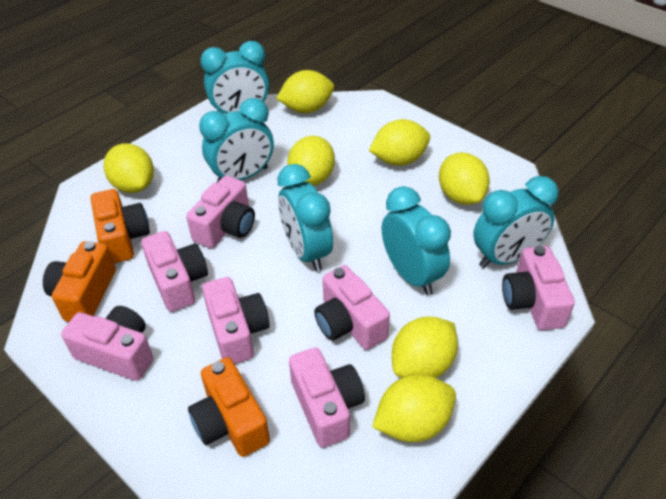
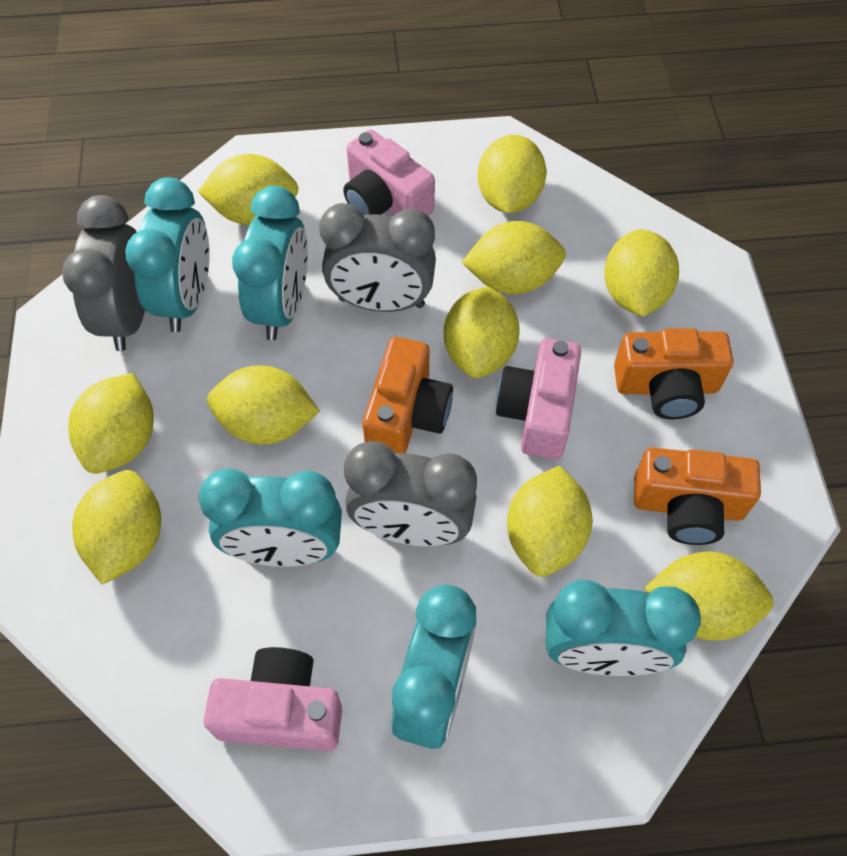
grey clock: none = 0 -> [62,195,145,351] [319,203,436,312] [344,441,477,546] = 3
pink camera: [61,306,153,381] [141,231,208,312] [186,175,255,248] [202,277,270,364] [289,348,365,448] [314,265,390,350] [502,246,575,330] = 7 -> [204,647,342,751] [343,129,435,215] [496,338,581,460] = 3
yellow lemon: [104,143,154,193] [276,70,334,113] [287,136,335,186] [369,119,430,166] [372,375,456,442] [392,316,458,378] [439,153,490,205] = 7 -> [68,373,154,474] [72,470,161,585] [198,154,299,225] [207,365,320,445] [444,286,520,378] [462,221,566,294] [478,135,547,214] [507,466,593,577] [604,229,679,317] [644,551,773,641] = 10

